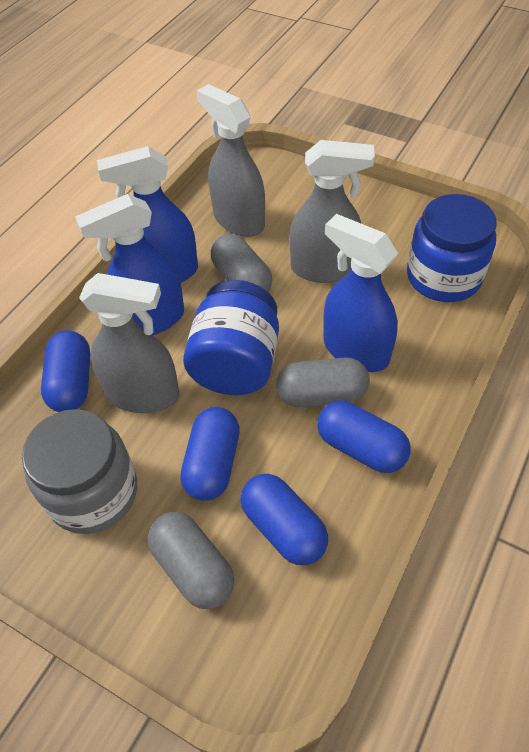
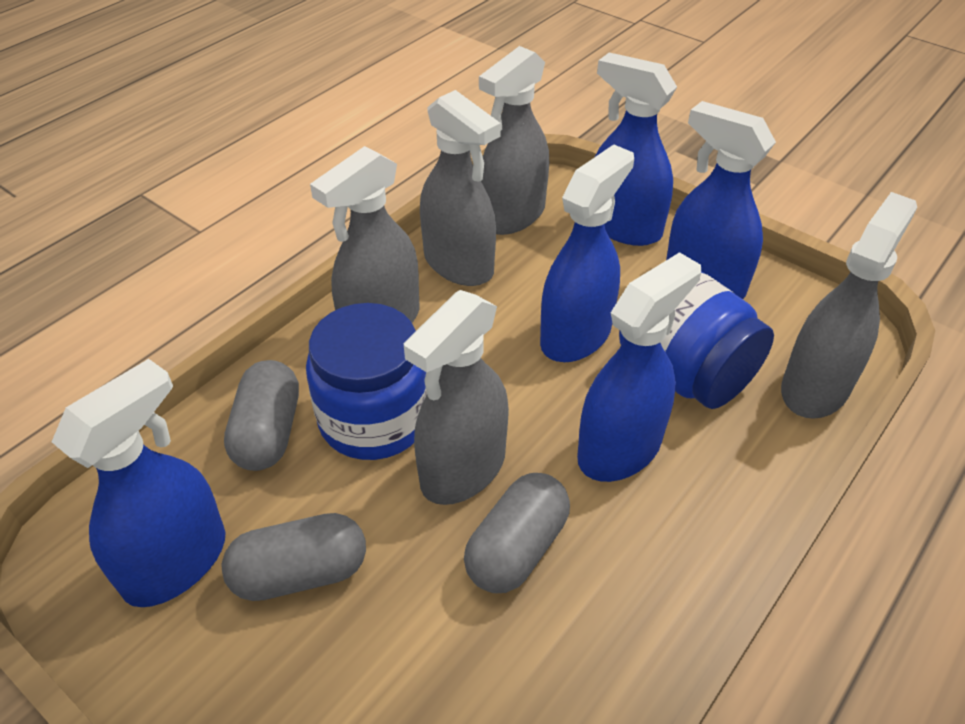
blue capsule: [41,330,90,412] [180,407,240,501] [241,474,328,565] [317,401,411,473] = 4 -> none = 0
blue spray bottle: [75,194,184,335] [97,146,198,283] [323,214,398,372] = 3 -> [52,359,225,607] [540,145,634,362] [577,252,701,482] [595,53,677,246] [666,101,776,299] = 5
grey jar: [22,409,137,534] = 1 -> none = 0
grey spray bottle: [79,273,179,413] [197,84,265,237] [289,140,375,283] = 3 -> [310,146,419,322] [404,290,509,505] [420,90,501,286] [479,46,549,235] [781,192,917,419] = 5

